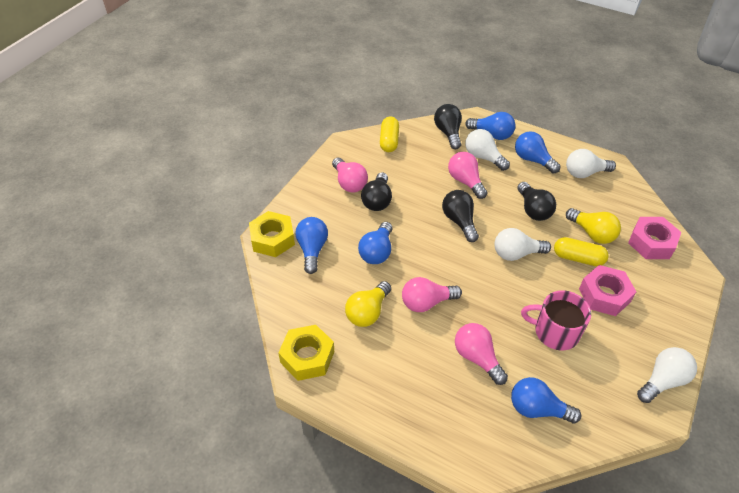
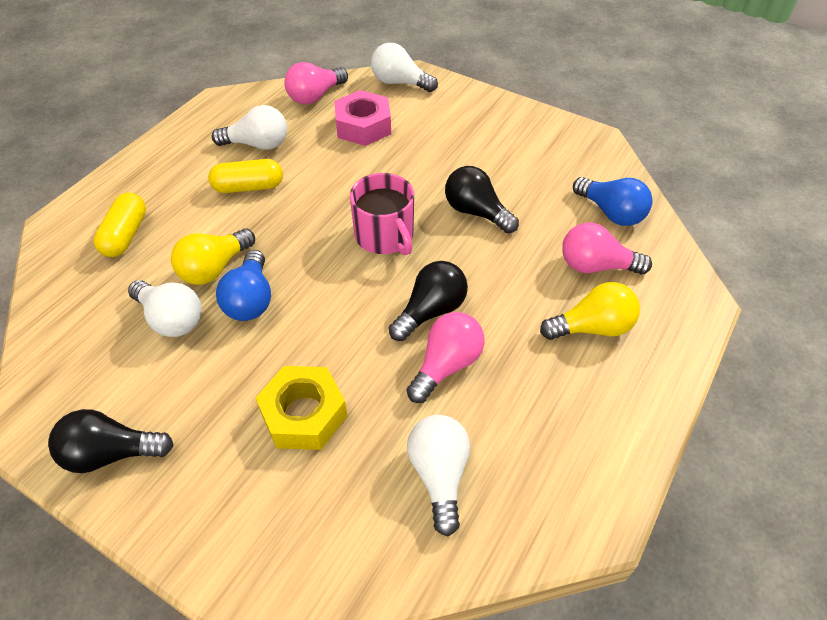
black light bulb: [361,172,392,211] [434,104,462,149] [442,190,479,242] [517,182,556,221] = 4 -> [48,409,174,473] [389,261,468,341] [445,166,519,233] = 3
blue light bulb: [295,217,328,274] [358,222,392,264] [465,112,516,140] [511,377,581,424] [515,131,560,173] = 5 -> [216,250,271,321] [573,177,653,226] = 2
pink light bulb: [332,158,368,193] [402,277,462,312] [448,152,488,199] [455,323,508,385] = 4 -> [284,62,348,105] [407,312,484,403] [562,223,652,275] = 3
pink nut: [579,265,636,316] [628,217,681,259] = 2 -> [334,90,391,146] = 1
yellow nut: [249,211,295,257] [278,325,334,381] = 2 -> [256,366,347,450] = 1

